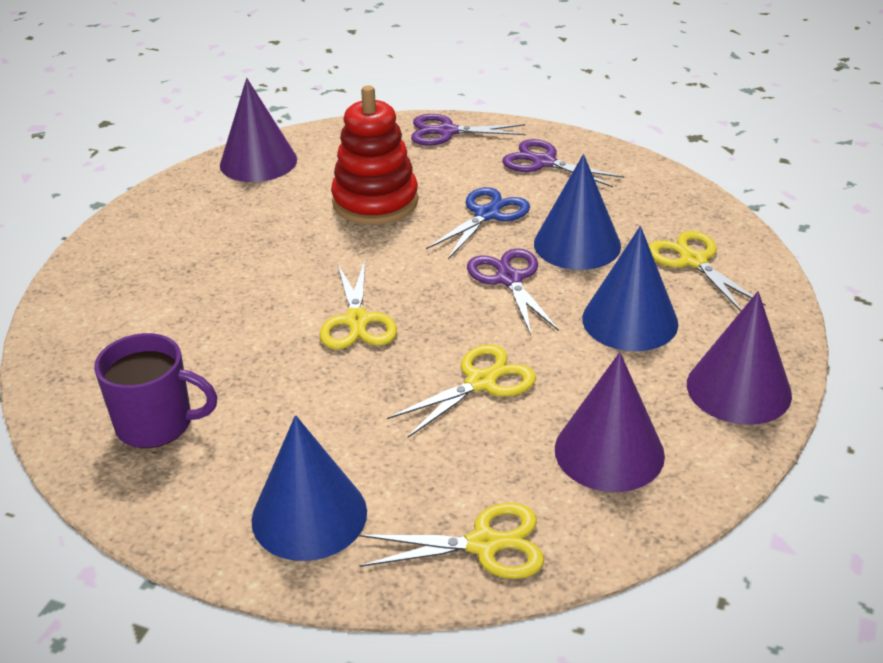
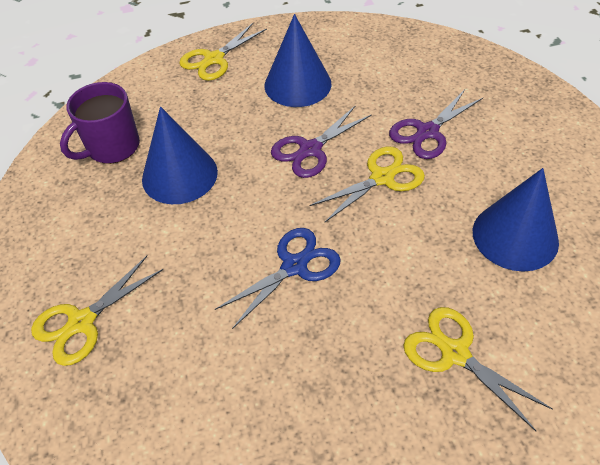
purple cone: [220,78,297,182] [555,352,665,492] [687,291,792,425] = 3 -> none = 0
purple scissors: [411,114,526,145] [467,248,559,335] [502,139,624,187] = 3 -> [271,105,372,178] [389,90,483,159] = 2
red stacking toy: [331,85,418,225] = 1 -> none = 0

